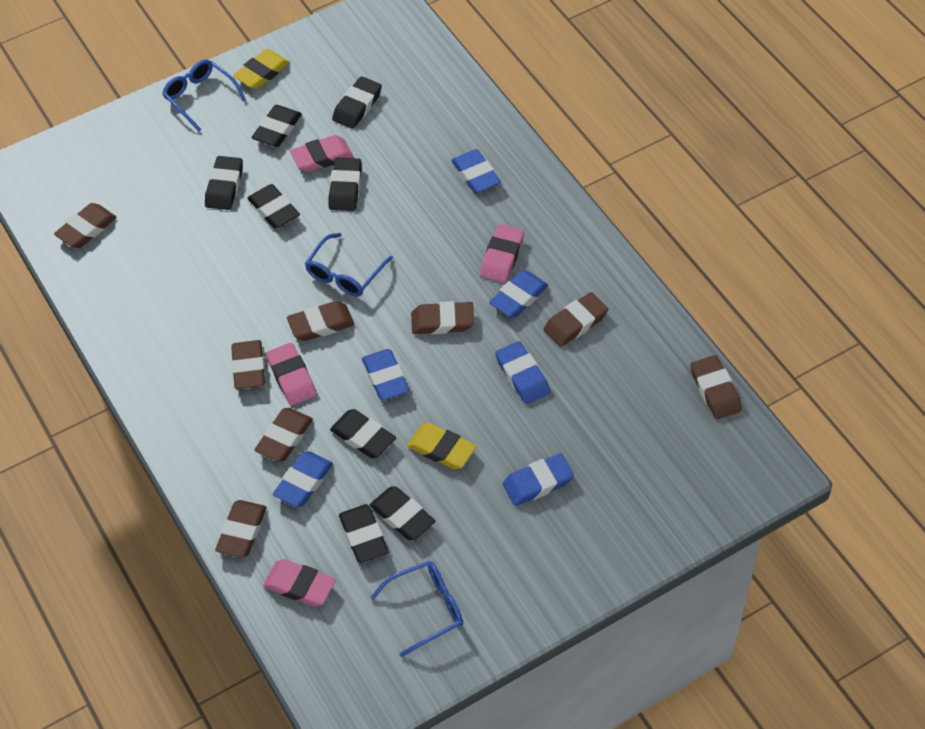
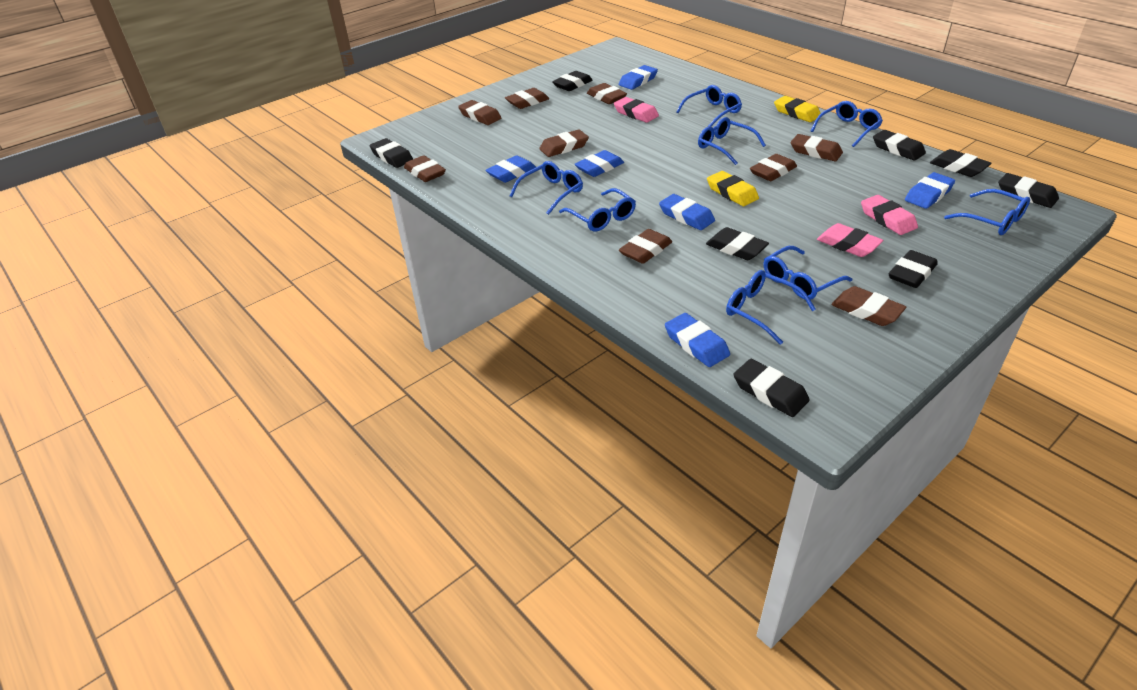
blue glasses: [162,59,246,131] [305,233,393,297] [370,561,463,657] = 3 -> [510,161,583,215] [559,188,636,232] [676,85,742,127] [698,117,766,165] [726,270,816,345] [764,246,852,300] [811,101,883,147] [944,189,1030,235] = 8
brown eraser: [54,203,116,248] [215,500,267,558] [231,340,265,389] [255,408,313,462] [287,301,354,341] [411,301,474,334] [544,292,608,347] [690,355,742,419] = 8 -> [404,155,446,182] [458,100,501,125] [505,88,550,109] [539,129,589,157] [587,83,627,104] [619,229,672,264] [750,154,797,181] [791,134,843,161] [831,286,906,326] = 9
pink eraser: [263,559,336,607] [266,343,317,406] [290,135,353,172] [480,224,524,283] = 4 -> [614,97,659,123] [817,223,883,257] [861,195,918,235] = 3

